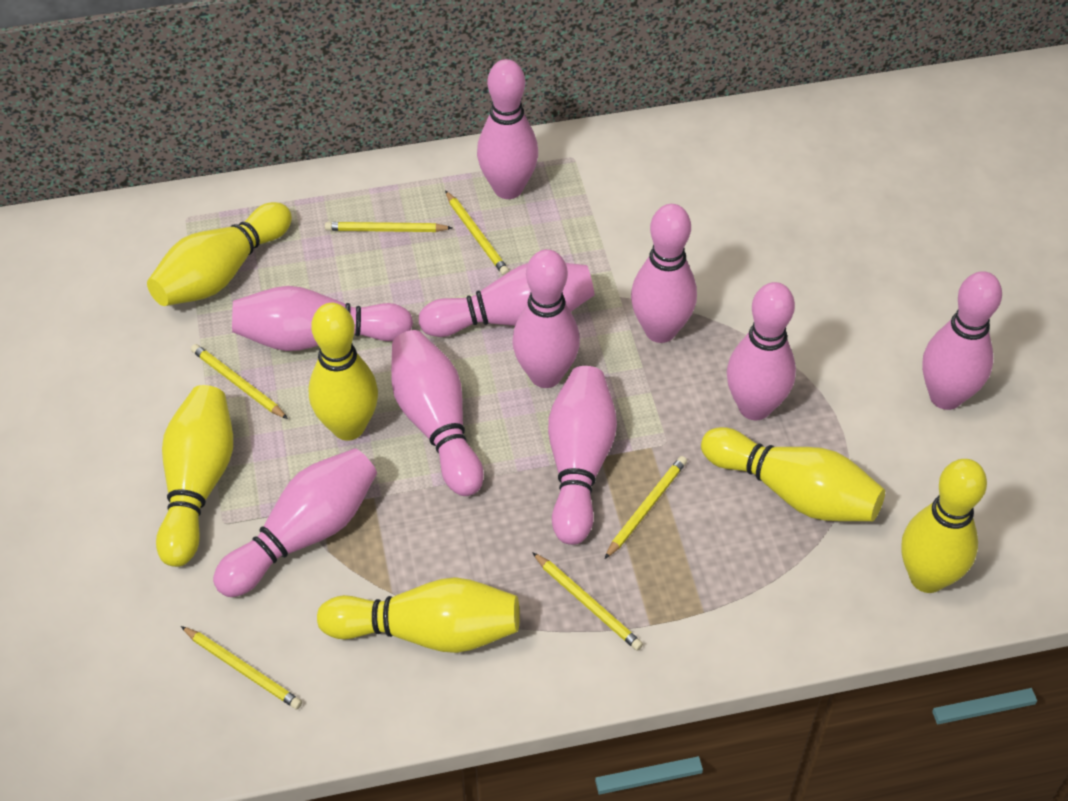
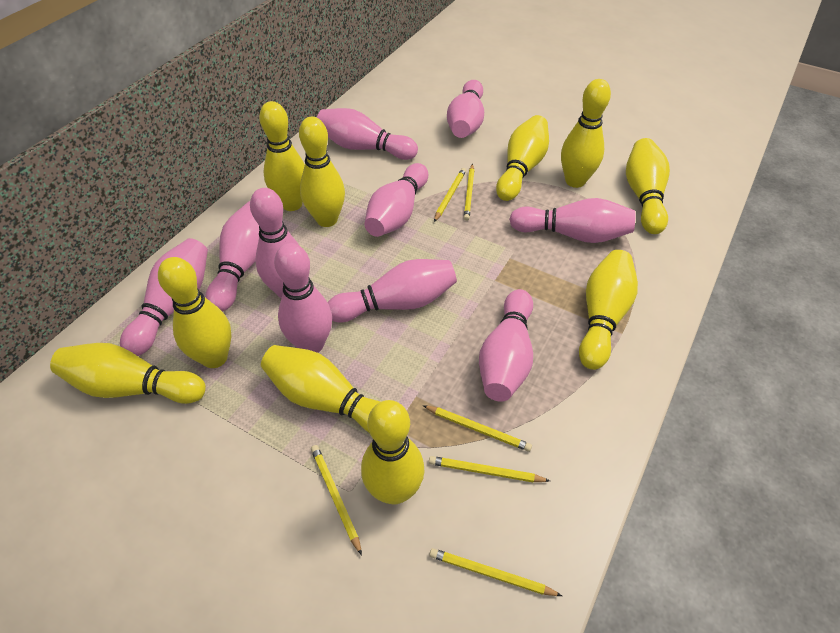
yellow bowling pin: [147,202,292,306] [156,385,233,567] [308,303,378,441] [317,577,520,653] [701,427,885,521] [901,459,987,593] = 6 -> [50,343,206,404] [158,257,232,368] [259,101,305,211] [261,345,380,433] [299,117,345,227] [361,400,425,505] [496,115,549,201] [561,79,611,188] [579,250,638,370] [626,138,670,234] = 10

